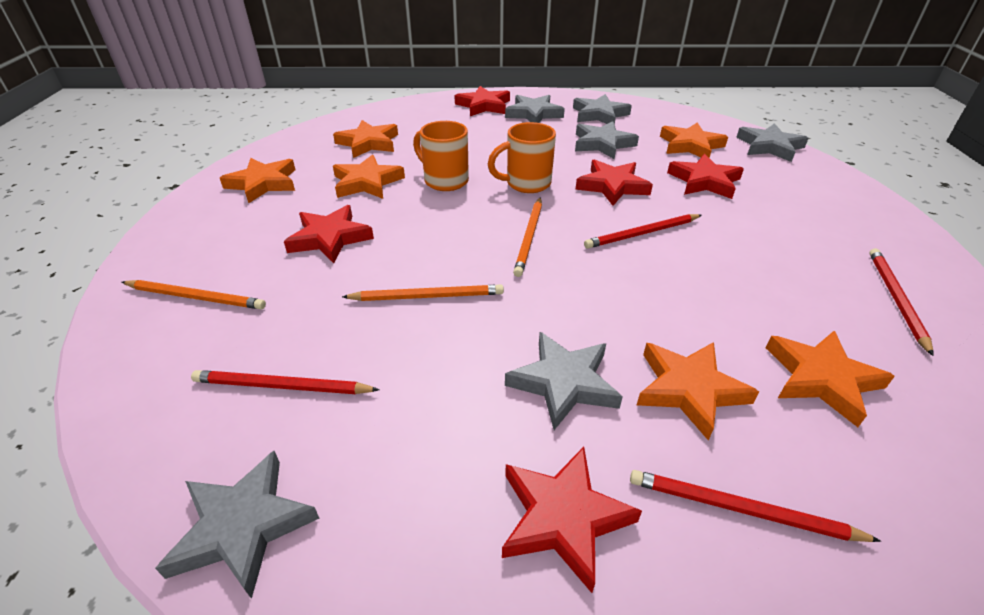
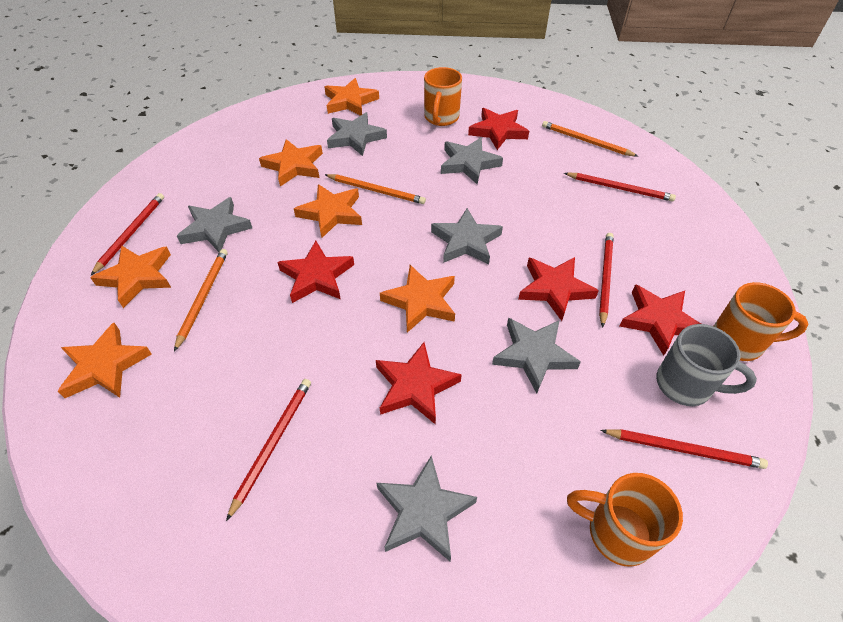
grey mug: none = 0 -> [656,324,757,406] = 1
orange mug: [413,121,469,191] [488,122,556,193] = 2 -> [424,67,462,126] [567,473,683,567] [714,282,809,361] = 3
red pencil: [191,370,379,394] [584,214,702,249] [630,470,881,542] [869,248,934,356] = 4 -> [91,193,164,275] [226,379,311,521] [564,173,676,202] [599,233,613,328] [600,429,768,469] = 5

